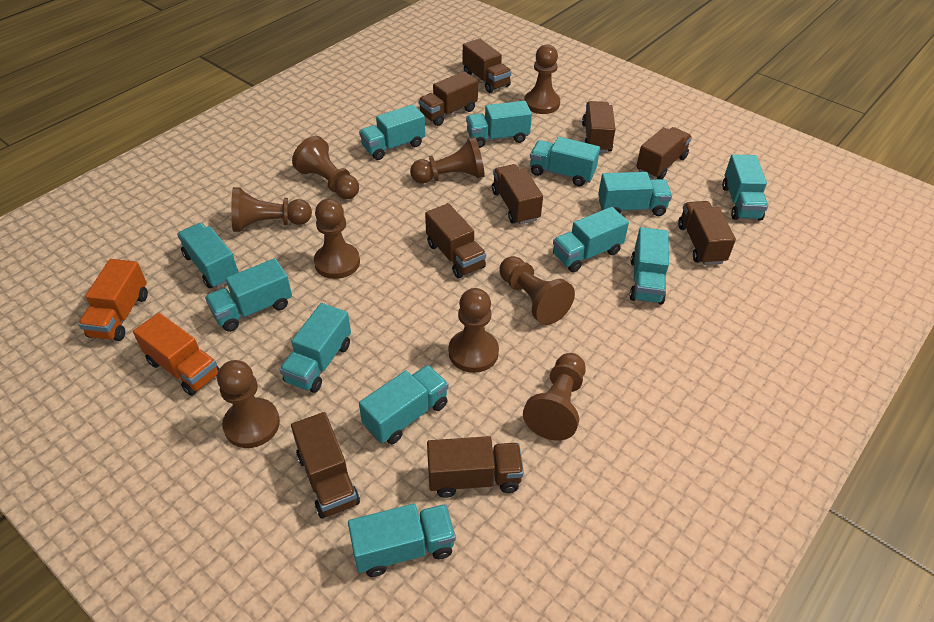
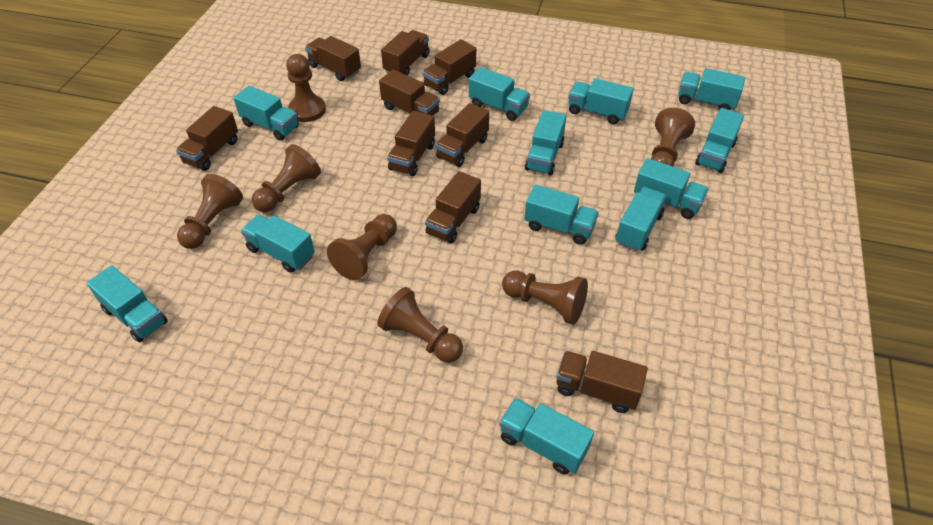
brown pawn: [217,360,280,448] [231,187,312,232] [292,136,359,199] [314,198,360,279] [410,137,485,183] [449,288,499,373] [500,256,575,325] [523,353,586,440] [524,44,560,114] = 9 -> [177,174,243,249] [252,144,321,212] [286,54,326,122] [327,214,397,280] [377,287,463,363] [502,270,588,325] [651,108,695,167] = 7
orange truck: [78,259,148,341] [133,313,219,396] = 2 -> none = 0

